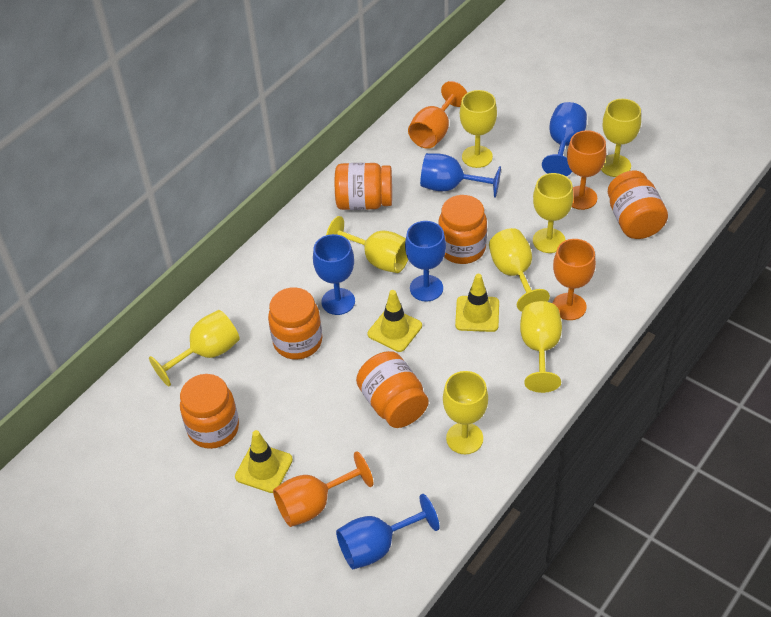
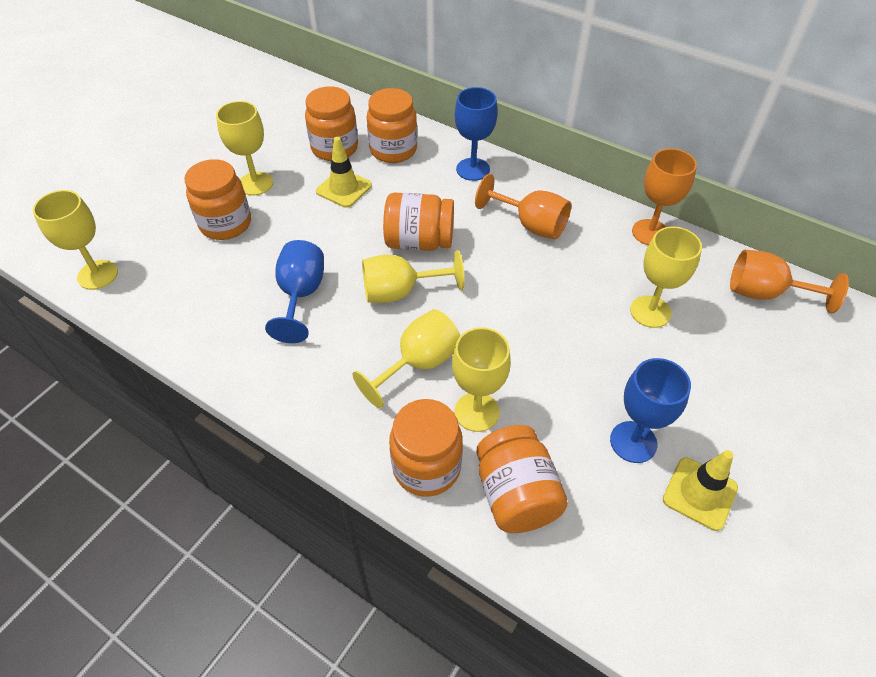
blue goblet: [313,234,355,315] [336,494,439,569] [405,221,446,302] [420,153,501,198] [542,102,587,176] = 5 -> [265,240,324,343] [455,87,498,181] [610,358,691,463] = 3
orange goblet: [273,451,373,527] [408,81,467,149] [552,239,596,320] [567,130,606,210] = 4 -> [475,174,571,239] [632,148,697,245] [730,250,849,313] = 3
yellow goblet: [149,310,240,386] [326,216,408,273] [443,371,488,454] [460,90,497,168] [489,228,550,312] [520,301,562,393] [533,173,573,253] [601,99,641,177] = 8 -> [33,190,118,290] [216,101,273,196] [353,309,461,408] [362,250,465,303] [452,327,511,432] [630,226,702,328] = 6
yellow traffic cone: [235,430,293,493] [368,290,422,352] [455,274,499,332] = 3 -> [316,137,372,208] [663,450,738,531] = 2

